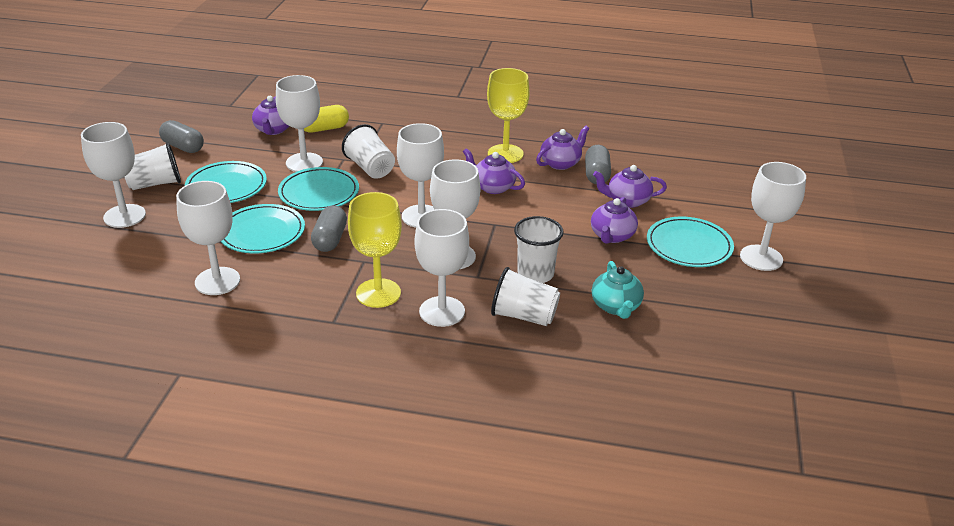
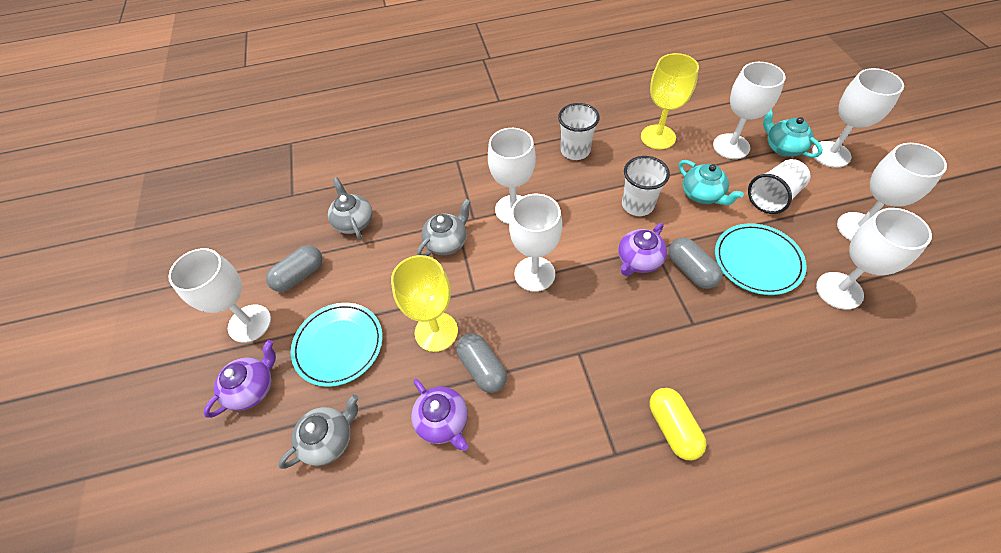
grey teapot: none = 0 -> [278,394,358,469] [328,177,372,239] [417,199,471,256] = 3
purple teapot: [252,96,289,135] [463,148,525,194] [536,126,589,170] [591,197,638,244] [593,165,667,208] = 5 -> [203,340,276,418] [411,379,468,451] [618,223,667,276] = 3
turquoise plate: [185,161,267,203] [221,204,305,253] [278,167,359,211] [647,217,734,267] = 4 -> [291,303,383,387] [715,223,807,295] = 2
turquoise teapot: [592,261,644,319] = 1 -> [679,160,744,205] [763,110,823,158] = 2
white cup: [125,142,181,190] [342,124,395,179] [491,267,560,326] [514,216,564,283] = 4 -> [558,103,600,160] [622,156,670,216] [748,159,811,214] = 3

